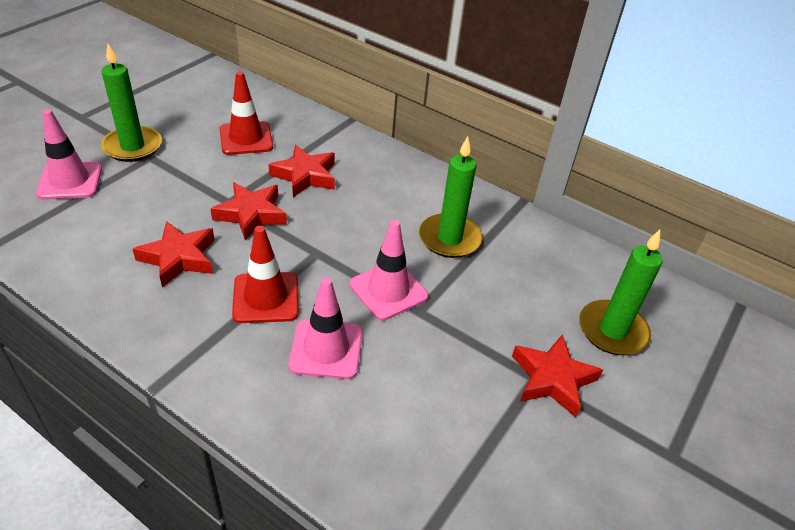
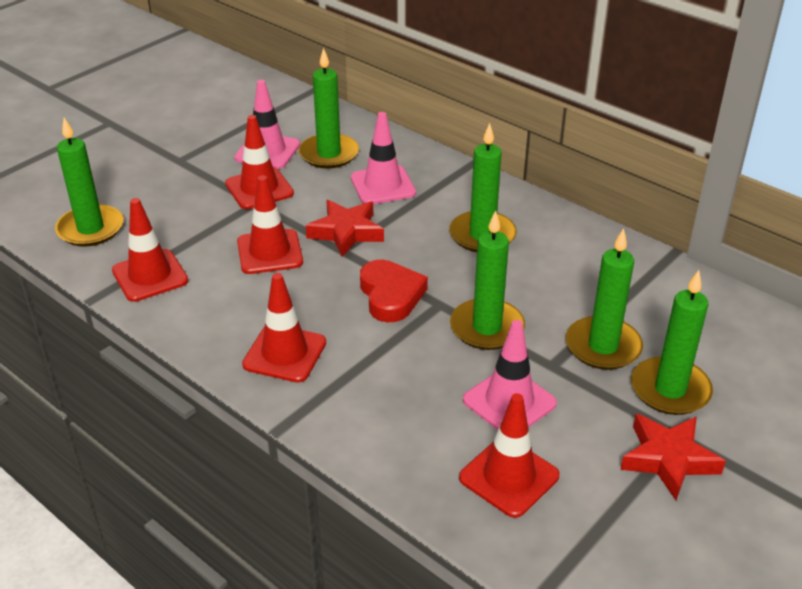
green candle: [101,44,162,162] [419,136,482,258] [579,230,663,355] = 3 -> [55,118,123,247] [299,48,359,169] [449,123,516,252] [450,210,525,350] [566,228,643,370] [631,270,713,415] = 6
red heart: none = 0 -> [360,260,428,322] = 1
red star: [133,221,214,288] [211,182,287,240] [268,145,335,197] [512,334,603,417] = 4 -> [306,200,384,257] [620,414,726,500] = 2
red traffic cone: [219,71,273,155] [232,226,298,323] = 2 -> [112,198,188,302] [225,115,294,209] [237,175,303,274] [242,273,326,383] [459,393,560,518] = 5

